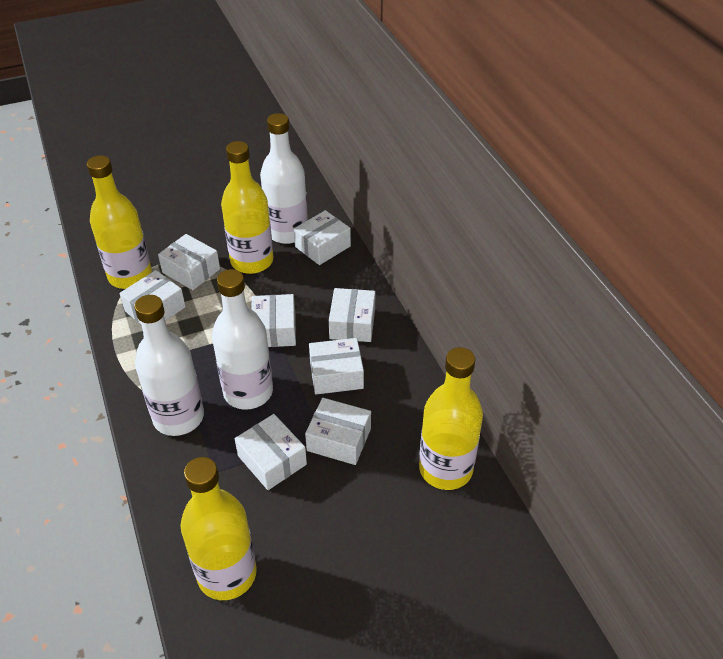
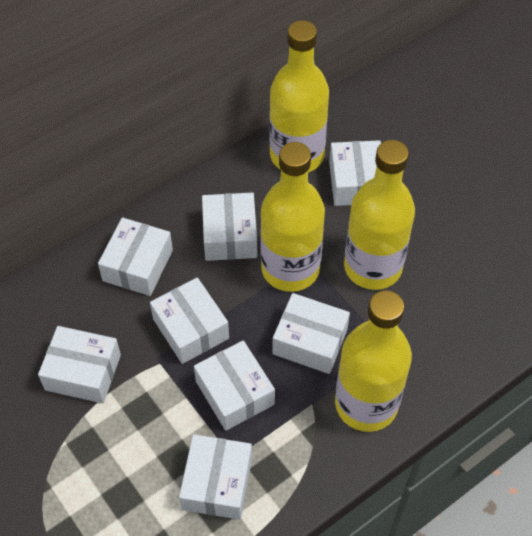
white bottle: [134,295,204,436] [212,269,273,410] [260,113,308,244] = 3 -> none = 0

